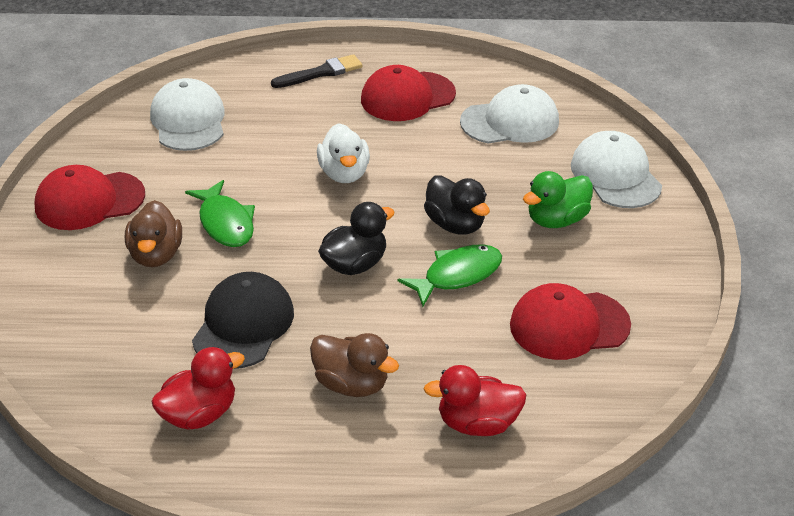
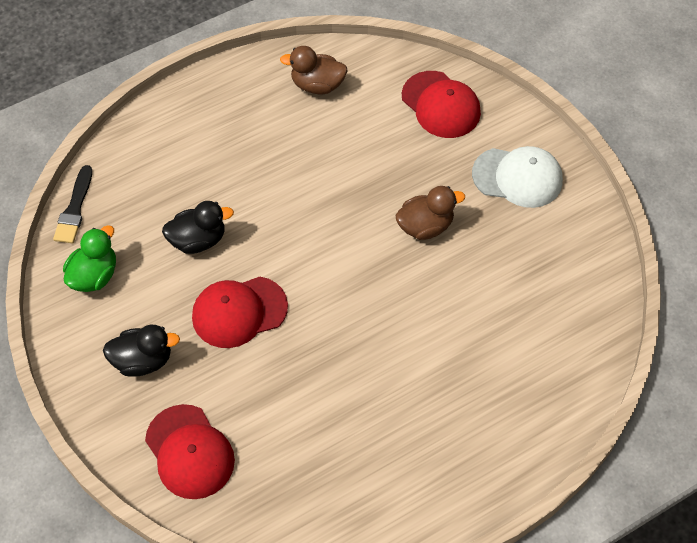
black cap: [192,272,294,369] = 1 -> none = 0
green fish: [185,180,255,247] [397,244,502,307] = 2 -> none = 0
red duck: [151,347,245,430] [424,365,526,436] = 2 -> none = 0
white cap: [150,78,225,151] [460,84,559,144] [571,131,662,208] = 3 -> [472,146,563,208] = 1
white duck: [317,123,370,183] = 1 -> none = 0

